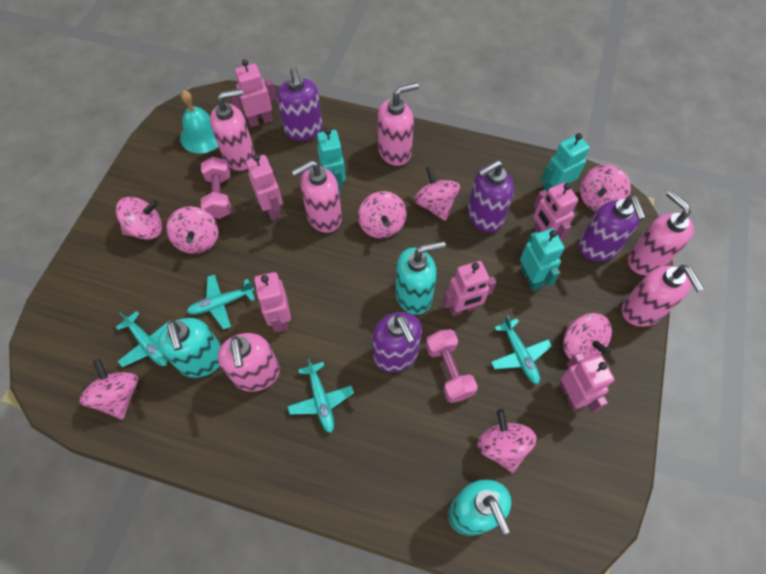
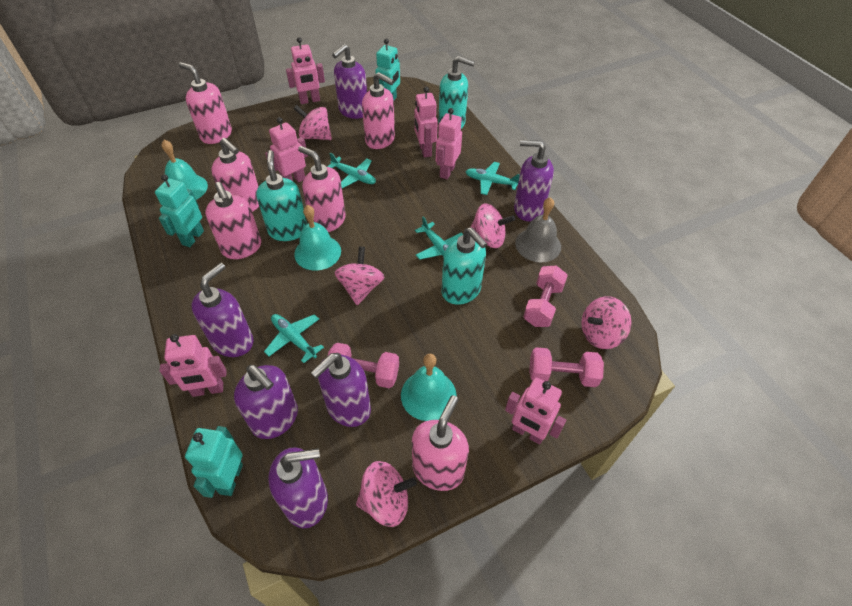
grey bell: none = 0 -> [515,197,561,262] = 1
pink dumbbell: [201,157,231,219] [426,329,478,403] = 2 -> [328,343,399,388] [523,265,568,327] [529,347,604,387] = 3
pink spinning top: [79,359,138,420] [116,197,162,240] [166,206,218,254] [358,191,407,238] [414,166,460,221] [477,409,537,473] [563,313,612,360] [580,165,631,211] = 8 -> [293,105,332,140] [334,247,384,305] [356,461,417,527] [470,204,515,248] [581,296,631,349] = 5
purple soap dispenser: [277,67,323,141] [373,312,422,372] [467,160,514,232] [578,195,646,261] = 4 -> [191,263,253,357] [234,365,298,439] [269,447,328,528] [311,353,371,427] [332,44,367,119] [514,140,554,222] = 6
turquoise bell: [180,90,218,154] = 1 -> [161,140,208,200] [294,205,341,271] [401,354,457,421] = 3

